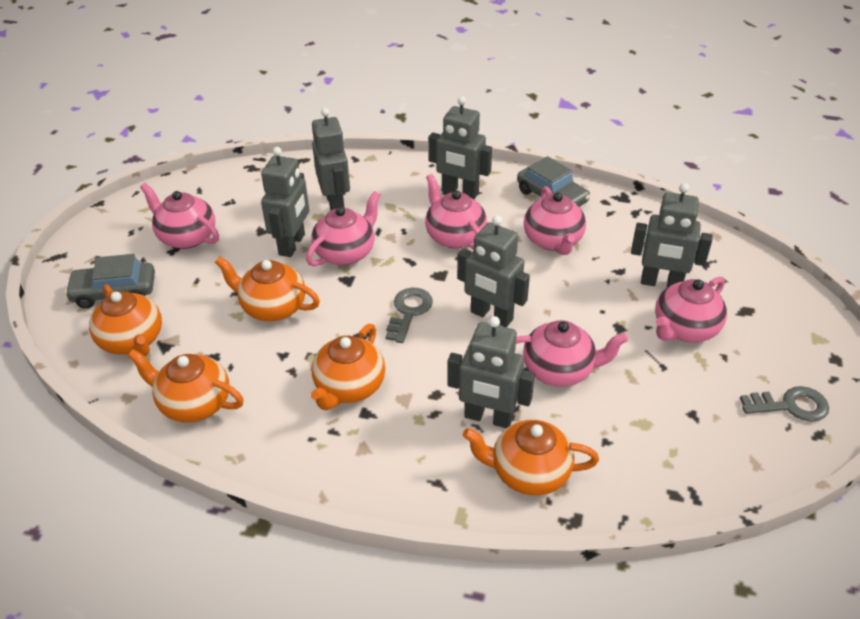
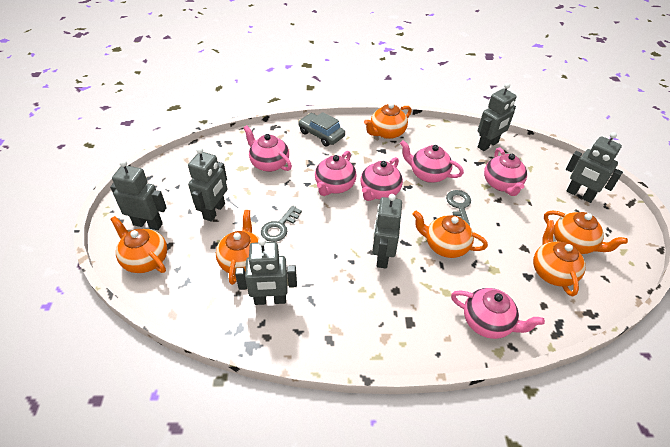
grey car: [65,254,155,309] [517,156,590,207] = 2 -> [298,112,345,146] = 1
orange teapot: [89,284,162,356] [128,349,244,423] [215,256,320,321] [311,324,385,410] [463,420,599,496] = 5 -> [110,216,167,273] [216,210,260,285] [364,103,412,139] [413,211,488,258] [533,220,586,296] [544,210,628,254] = 6

